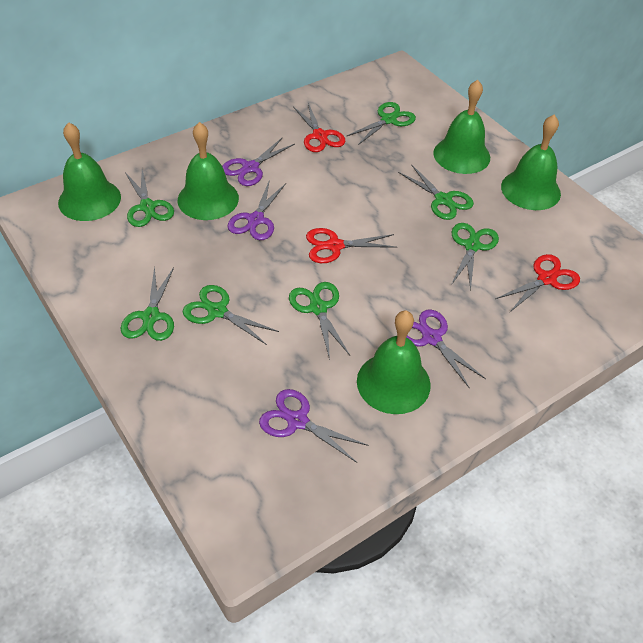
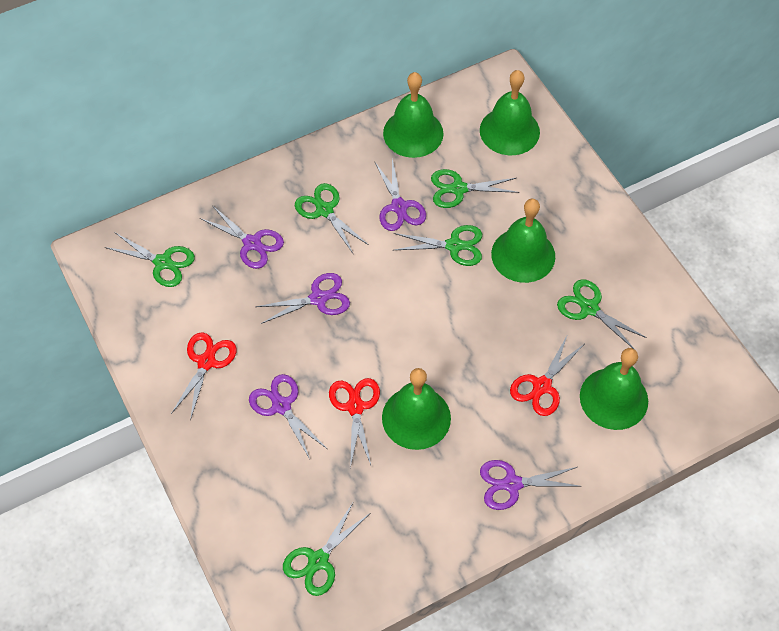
green scissors: [121,266,174,341] [125,169,174,227] [183,285,279,345] [289,282,350,360] [347,102,416,145] [398,164,474,220] [451,223,499,291] = 7 -> [105,232,195,287] [283,501,369,596] [295,183,369,253] [394,225,482,266] [431,169,519,208] [557,279,647,349] = 6
purple scissors: [222,138,295,186] [227,182,286,240] [259,389,368,463] [406,309,486,389] = 4 -> [200,205,284,269] [249,374,327,459] [256,273,350,324] [374,158,426,231] [480,460,579,510] = 5

